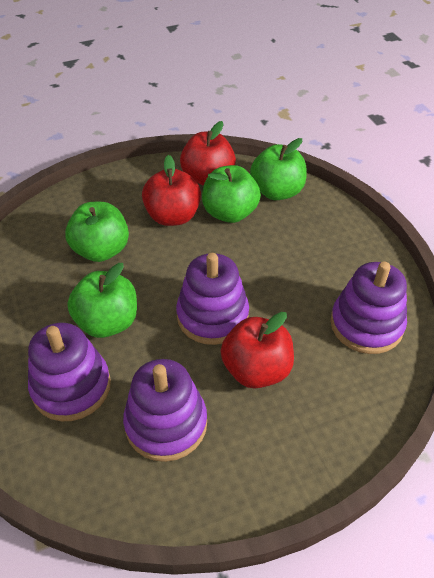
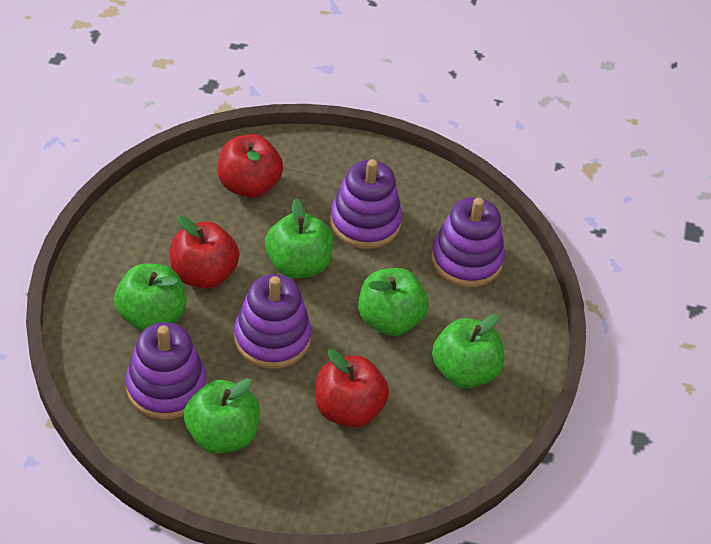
green apple: [65,201,129,262] [67,263,137,338] [202,165,261,223] [250,138,307,200] = 4 -> [114,263,187,331] [184,378,260,454] [265,198,333,278] [358,268,429,336] [432,314,504,388] = 5

